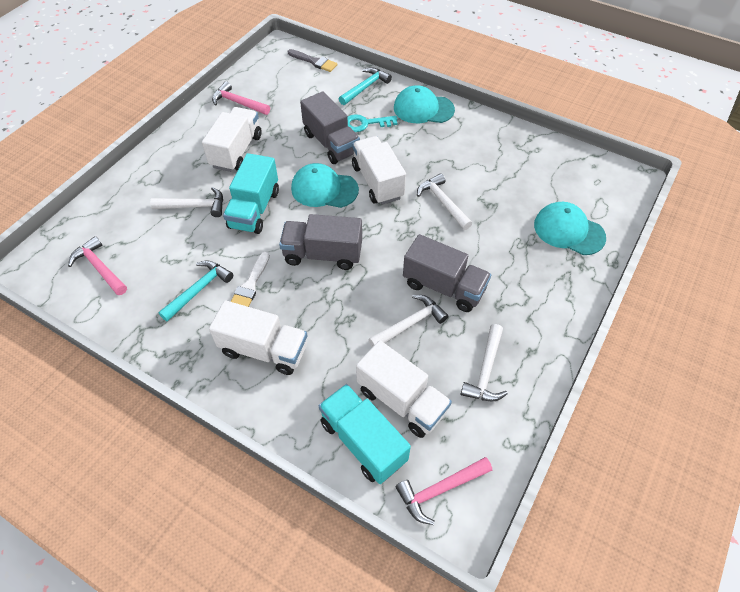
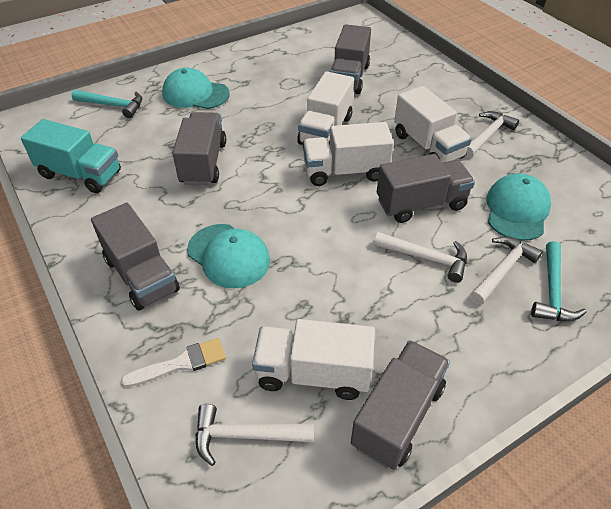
grey brush: [287,49,338,72] = 1 -> none = 0
grey truck: [279,214,362,270] [300,91,360,164] [403,234,491,312] = 3 -> [91,203,180,311] [172,112,226,186] [330,24,371,94] [351,340,450,470] [377,154,475,223] = 5
pink hammer: [68,236,127,295] [212,81,270,115] [395,457,492,525] = 3 -> none = 0
turquoise key: [348,114,398,132] = 1 -> none = 0
turquoise truck: [223,153,279,234] [319,384,411,484] = 2 -> [21,119,121,193] = 1

